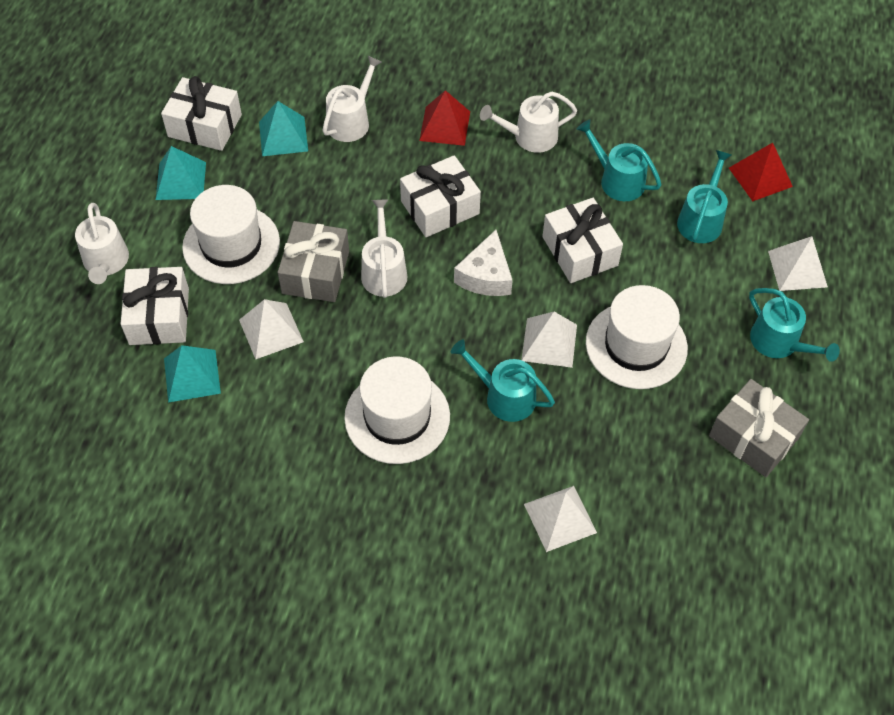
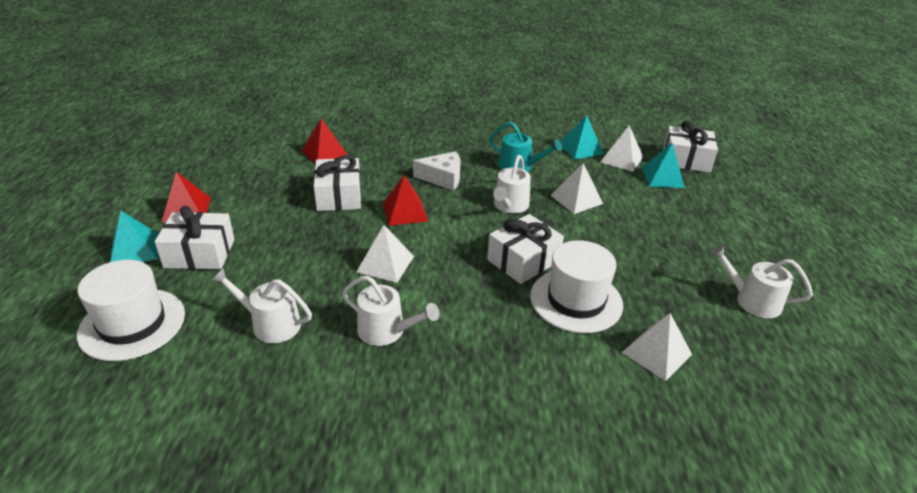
grey gift: [278,221,349,302] [709,379,809,477] = 2 -> none = 0
red pyramid: [419,90,470,146] [729,143,793,201] = 2 -> [162,172,211,222] [302,118,348,164] [383,175,428,226] = 3
turquoise watering can: [451,340,555,422] [577,119,662,201] [677,150,731,243] [749,288,840,362] = 4 -> [489,122,562,172] = 1
white hat: [182,185,280,284] [344,356,450,464] [586,285,688,389] = 3 -> [77,260,185,361] [530,240,623,333] = 2

